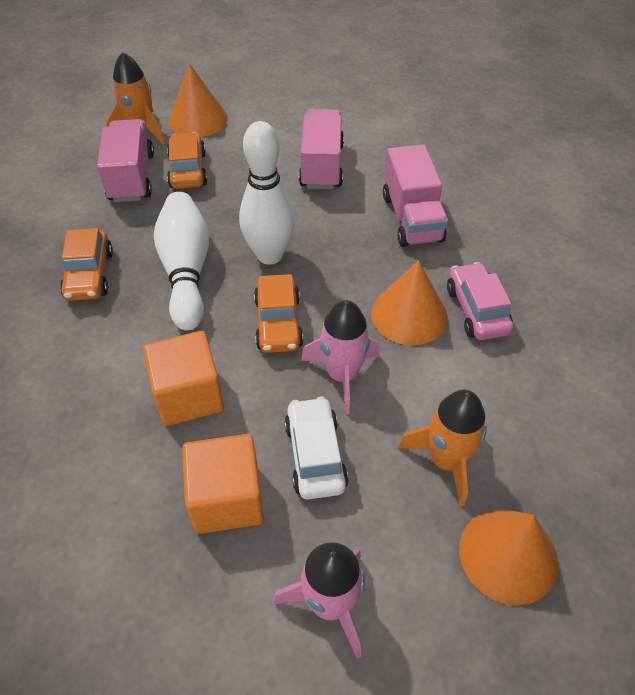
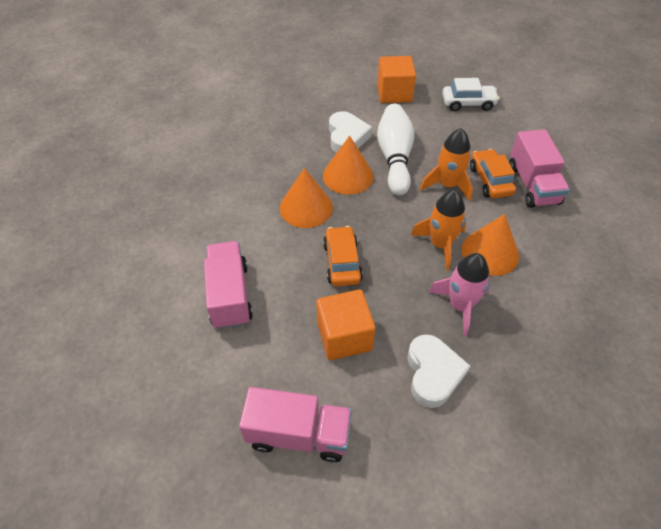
orange car: [60,228,113,301] [167,132,207,189] [254,274,303,353] = 3 -> [323,226,363,286] [470,149,516,198] = 2
pink car: [447,262,513,340] = 1 -> none = 0
pink rocket: [273,542,365,659] [301,300,380,414] = 2 -> [429,253,490,336] = 1
white bowling pin: [154,192,209,331] [239,121,295,265] = 2 -> [377,104,414,196] = 1
white heart: none = 0 -> [329,111,372,153] [407,334,470,408] = 2

